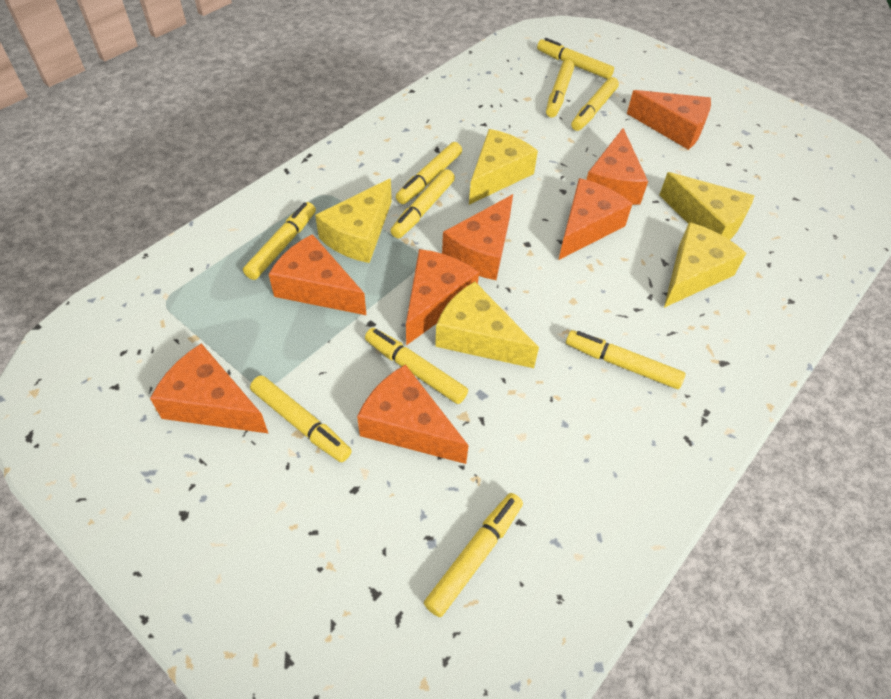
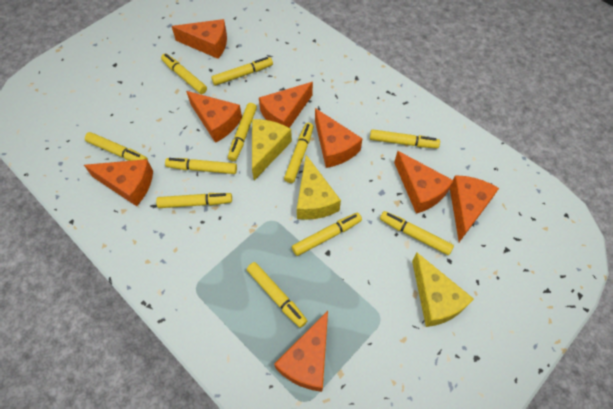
yellow cheese: [315,179,392,263] [435,282,539,368] [469,129,538,205] [659,172,754,240] [664,222,746,308] = 5 -> [252,119,292,180] [297,155,341,220] [412,252,474,327] = 3
yellow marker: [243,202,316,280] [250,375,352,462] [365,328,468,404] [391,169,455,238] [396,142,462,204] [424,493,523,617] [537,38,614,79] [546,60,574,118] [566,330,686,389] [571,77,619,131] = 10 -> [85,132,148,161] [156,193,232,208] [161,53,207,94] [165,158,237,174] [211,57,273,86] [228,103,257,161] [247,262,307,328] [284,123,313,183] [292,213,362,256] [370,129,440,148] [380,211,454,255] = 11

